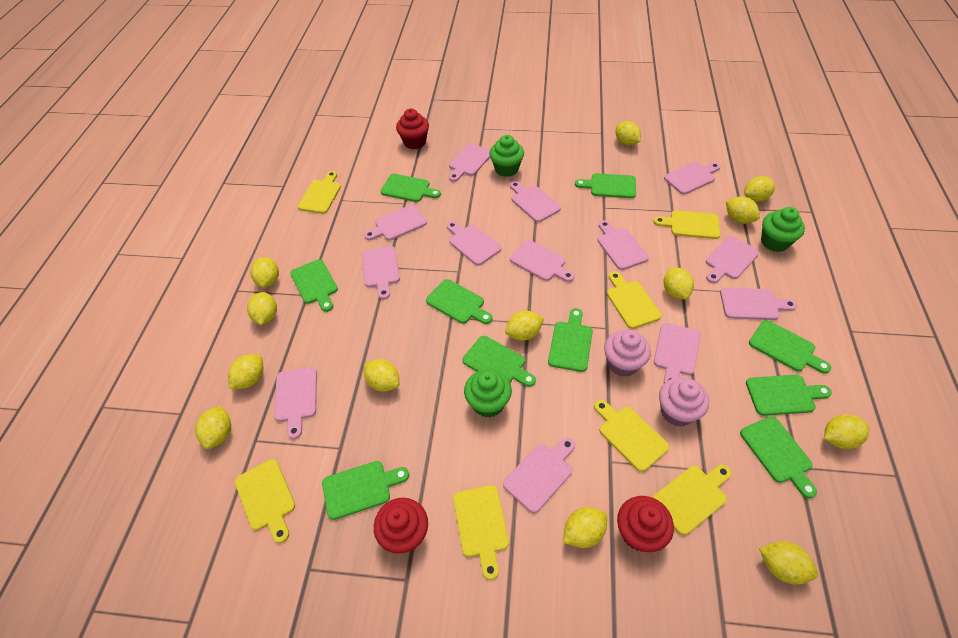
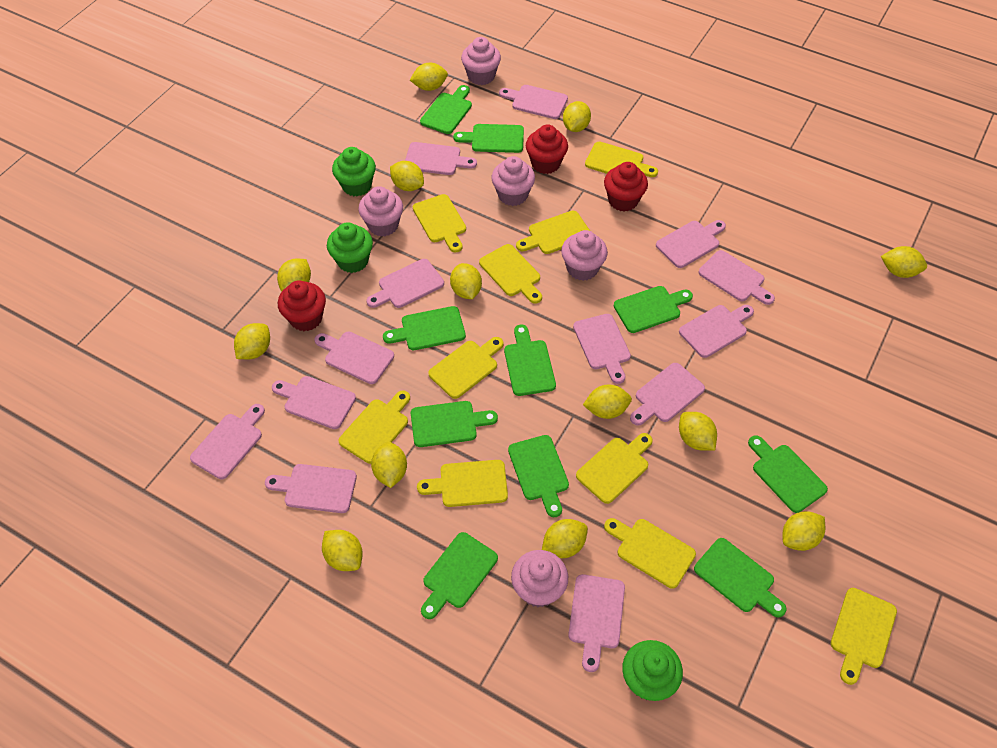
pink cupcake: [604,330,651,377] [659,377,709,427] = 2 -> [358,186,403,237] [461,37,501,85] [492,156,535,206] [511,550,568,607] [561,230,608,281] = 5
yellow cutting board: [235,459,295,543] [298,171,341,214] [453,485,509,580] [594,400,669,472] [607,271,662,329] [652,465,731,535] [653,210,721,239] = 7 -> [338,391,410,464] [413,194,466,252] [417,460,508,507] [428,337,504,399] [479,244,542,304] [516,211,590,254] [576,433,653,504] [585,142,658,177] [604,518,696,588] [831,588,897,685] = 10

